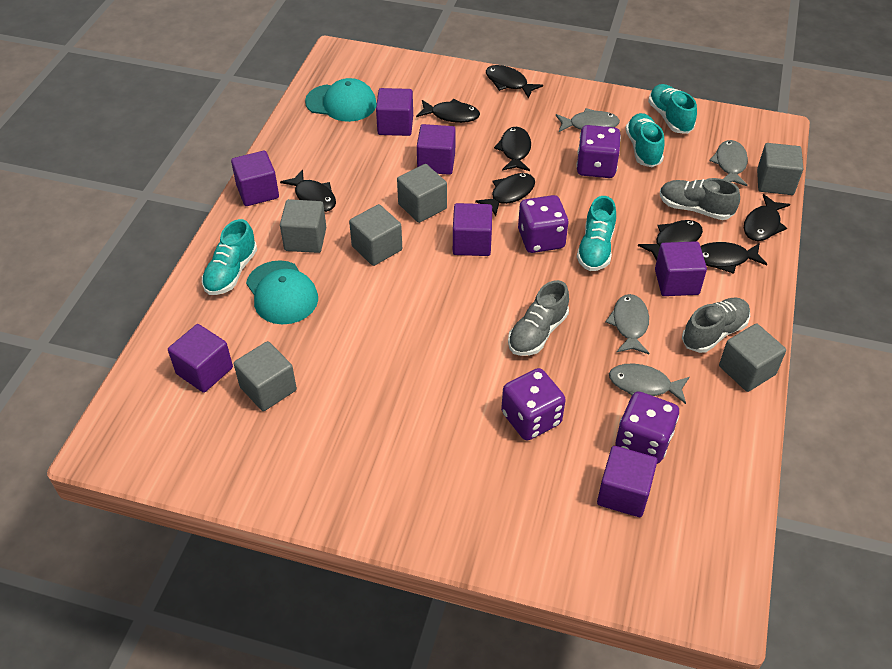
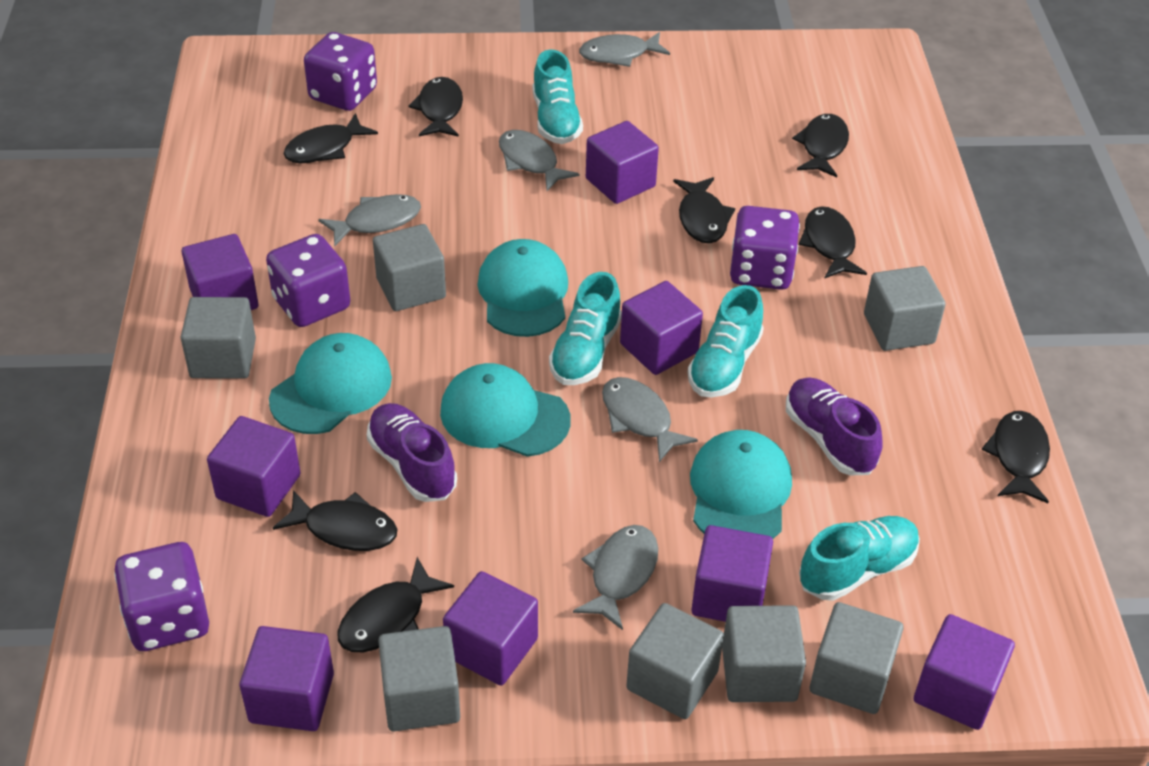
grey cube: [234,341,297,411] [280,199,326,253] [349,204,402,266] [397,164,447,223] [719,323,786,392] [757,143,803,195] = 6 -> [181,297,256,379] [373,224,446,311] [378,626,460,731] [626,603,724,719] [722,605,806,702] [810,602,904,714] [864,266,946,351] = 7
grey fish: [556,108,620,132] [605,294,649,354] [609,364,689,404] [709,140,748,186] = 4 -> [318,194,421,247] [499,130,579,191] [573,525,658,630] [579,32,670,67] [602,377,698,462] = 5
grey shoe: [508,280,569,356] [660,178,740,220] [682,298,750,353] = 3 -> none = 0
purple cube: [168,324,233,393] [231,151,279,206] [376,88,413,136] [417,124,456,175] [453,203,492,256] [597,446,657,517] [655,241,707,296] = 7 -> [182,234,258,310] [207,416,300,517] [240,626,334,731] [443,571,538,685] [586,121,659,204] [620,281,703,375] [691,525,773,622] [914,614,1015,730] = 8
purple shoe: none = 0 -> [367,403,457,502] [786,377,883,475] = 2
turquoise cap: [246,260,318,324] [305,78,377,122] = 2 -> [269,333,392,434] [440,363,571,457] [478,239,568,337] [690,430,792,539] = 4

